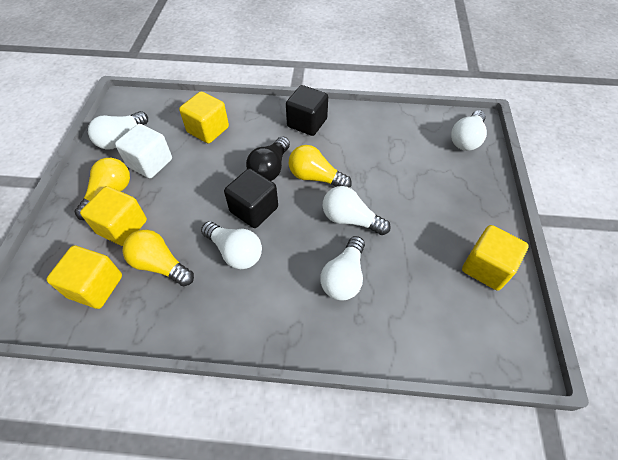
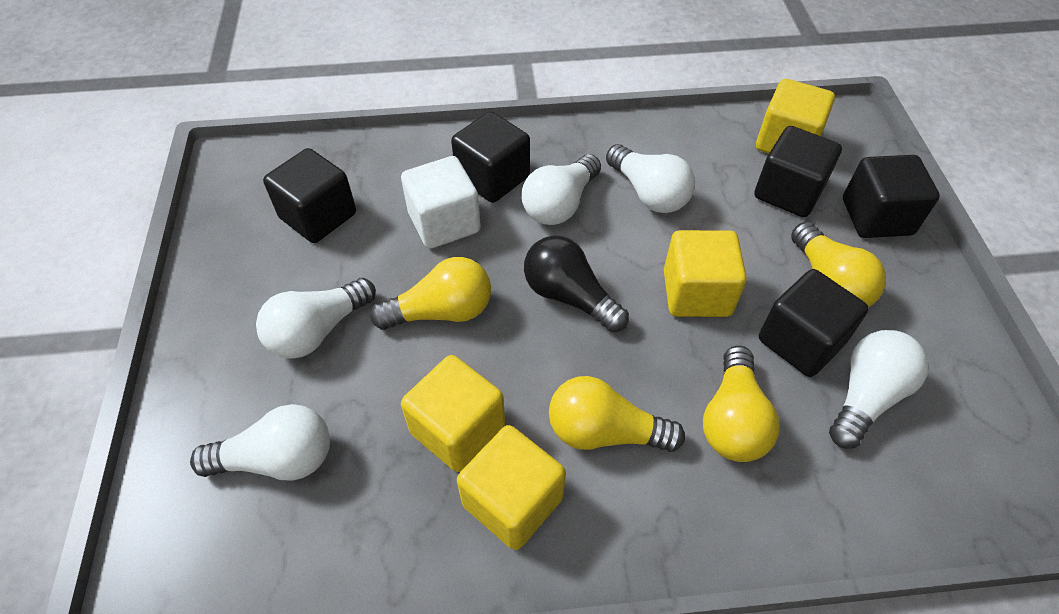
black cube: [224,168,278,228] [286,85,328,136] = 2 -> [263,148,356,243] [451,111,530,203] [754,126,842,217] [759,269,869,377] [843,155,940,238] = 5
yellow light bulb: [75,158,130,220] [122,230,194,286] [289,145,352,188] = 3 -> [370,257,491,330] [549,376,685,452] [703,346,780,462] [791,222,886,307] = 4

